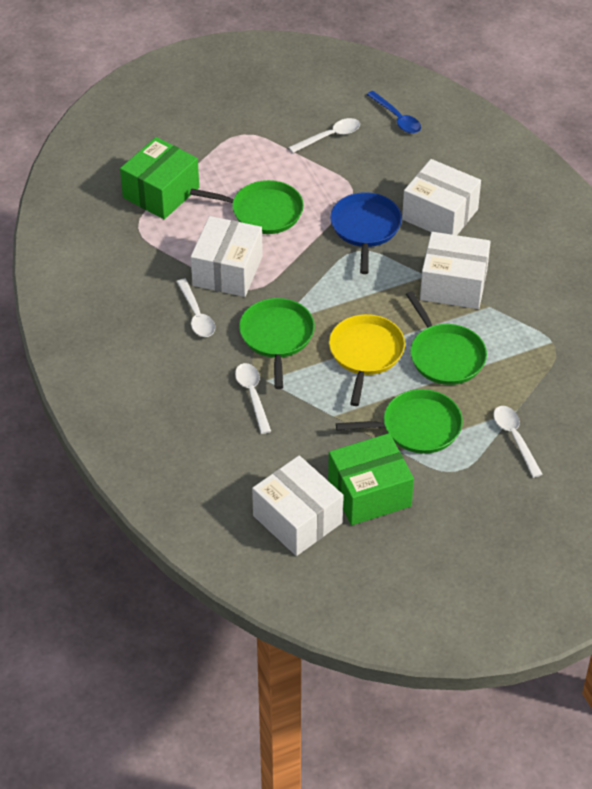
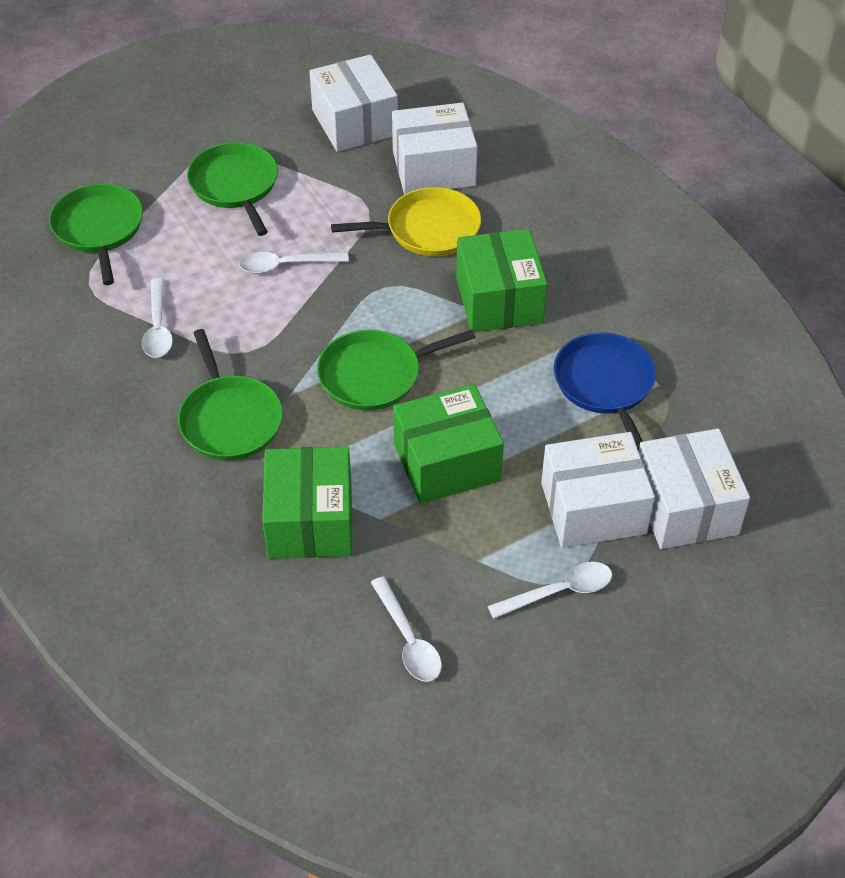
blue spoon: [367,91,421,133] = 1 -> none = 0
green box: [120,137,199,219] [328,433,414,525] = 2 -> [262,447,352,559] [393,384,504,504] [456,229,547,332] = 3

